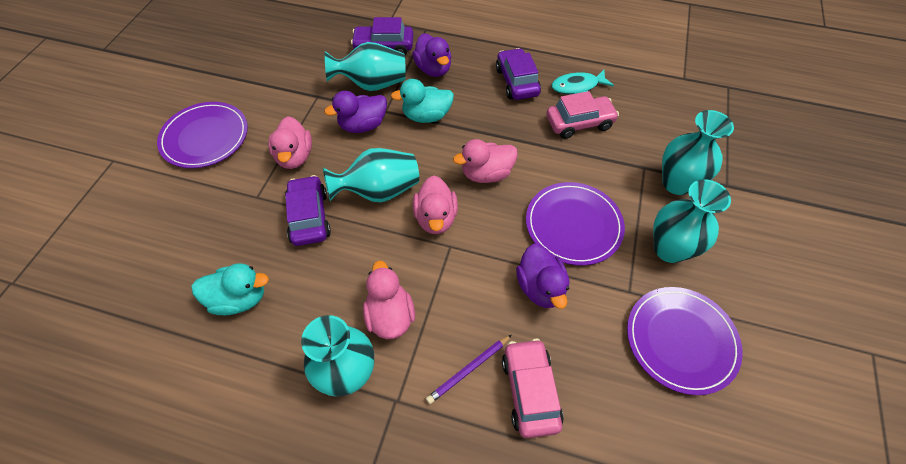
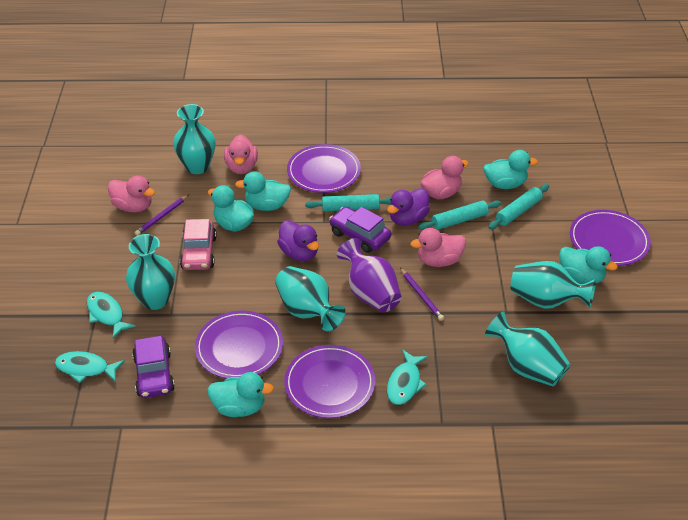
pink car: [502,339,564,438] [546,91,619,139] = 2 -> [180,219,217,270] = 1
purple car: [285,175,331,246] [351,17,413,55] [496,48,541,100] = 3 -> [132,336,175,398] [329,207,391,253] = 2
purple duck: [324,91,387,133] [412,33,451,77] [516,244,569,309] = 3 -> [277,220,319,261] [387,188,430,226] = 2
purple pencil: [426,335,512,404] = 1 -> [135,195,189,236] [400,268,444,321] = 2
purple plate: [157,102,248,168] [526,182,625,266] [627,287,743,395] = 3 -> [195,311,283,379] [284,345,375,418] [287,144,361,193] [570,210,651,266] = 4
purple vase: none = 0 -> [337,238,402,312] = 1
turquoise duck: [191,263,269,315] [391,79,454,123] = 2 -> [207,372,274,417] [208,185,254,232] [235,171,291,211] [483,150,538,189] [559,246,618,284] = 5
turquoise fish: [551,70,614,94] = 1 -> [55,351,125,383] [87,292,136,338] [387,350,428,405] = 3
turquoise rolling pin: none = 0 -> [305,194,391,211] [418,201,501,230] [488,184,549,229] = 3

